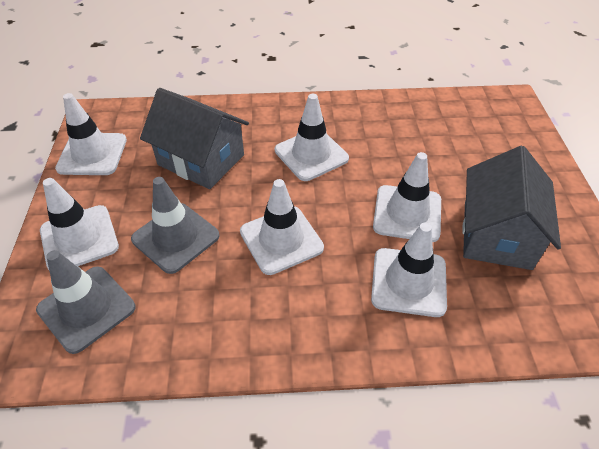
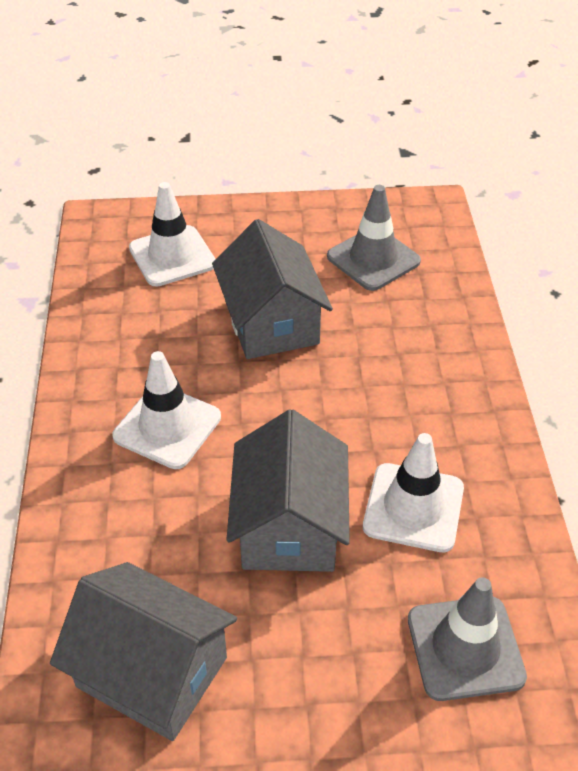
grey house: [140,88,249,189] [462,146,561,270] = 2 -> [50,562,237,741] [212,219,333,359] [226,409,350,572] = 3
white traffic cone: [40,178,119,270] [55,93,127,175] [240,179,324,275] [275,94,349,181] [371,223,447,317] [373,152,441,242] = 6 -> [112,351,221,469] [129,182,216,287] [363,433,464,552] = 3

